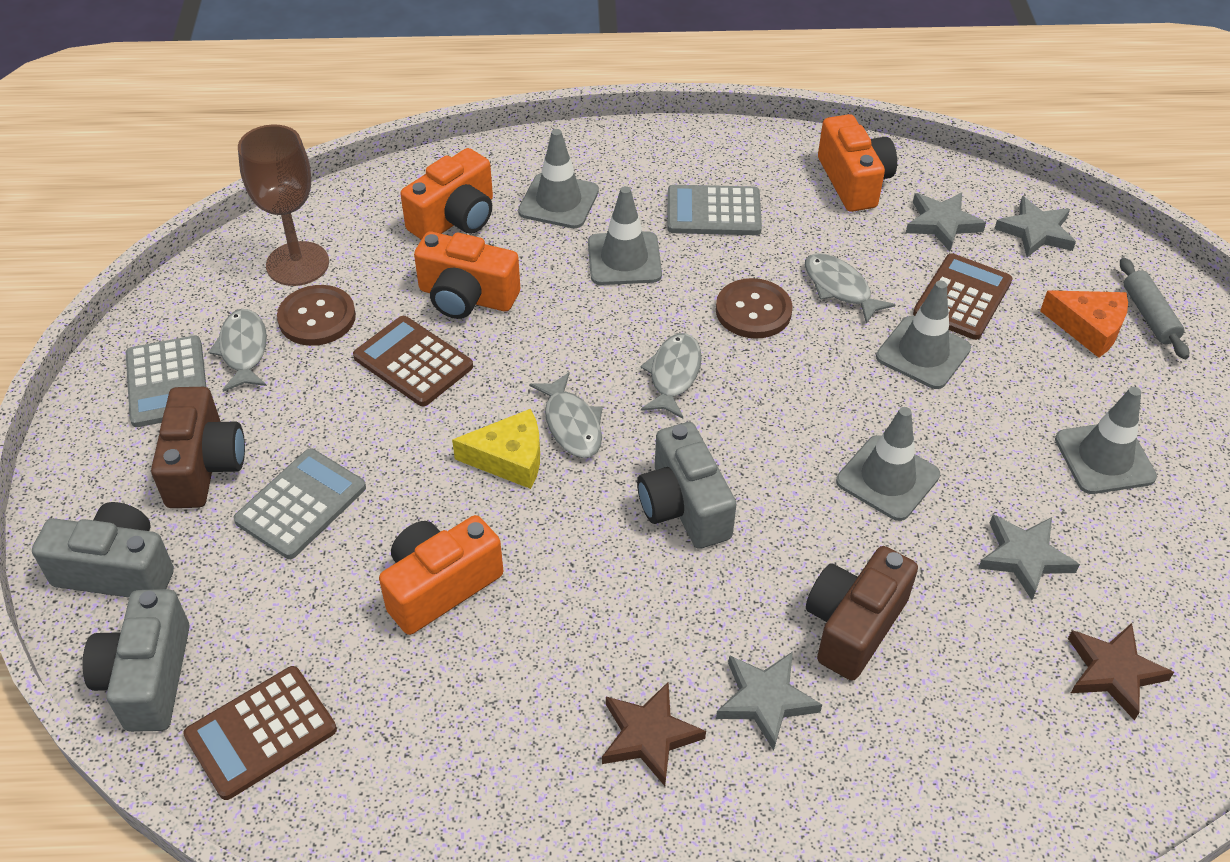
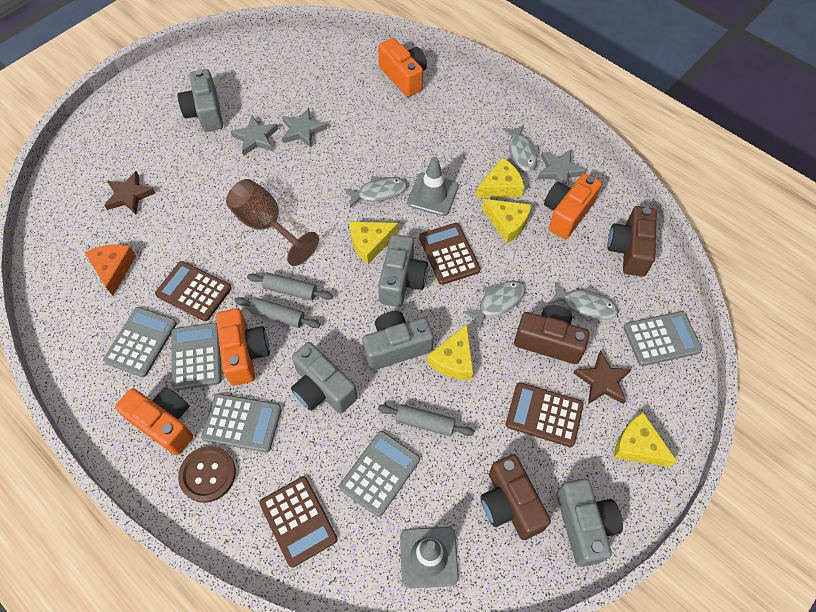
brown button: [277,285,356,346] [716,278,793,339] = 2 -> [178,446,236,503] = 1
brown calculator: [183,666,337,800] [353,316,473,407] [913,253,1013,340] = 3 -> [155,261,232,321] [259,476,338,568] [419,223,481,285] [506,382,584,447] = 4
brown camera: [151,387,245,508] [806,546,918,680] = 2 -> [481,454,551,540] [514,305,590,364] [607,206,657,277] = 3
grey calculator: [126,336,206,427] [233,449,366,559] [667,185,762,235] = 3 -> [103,307,177,377] [171,323,221,390] [201,393,282,452] [339,431,420,517] [623,311,702,366] = 5
grey camera: [32,502,174,598] [82,589,190,732] [637,422,737,549] = 3 -> [177,69,223,132] [291,342,357,414] [362,311,434,370] [378,234,428,307] [556,479,623,567] = 5
grey rolling pin: [1120,258,1189,359] = 1 -> [234,297,320,328] [247,273,333,300] [378,404,474,436] = 3
grey star: [716,652,822,750] [906,193,986,252] [978,515,1080,600] [994,196,1076,257] = 4 -> [230,116,278,156] [282,108,327,148] [537,150,586,185] = 3
grey traffic cone: [518,129,599,228] [588,186,662,285] [836,407,940,521] [876,280,971,389] [1055,387,1157,494] = 5 -> [400,527,459,588] [407,156,458,216] = 2
yellow cheese: [452,409,540,489] = 1 -> [350,221,398,264] [427,324,473,380] [476,158,524,198] [482,199,531,243] [614,412,677,467] = 5

